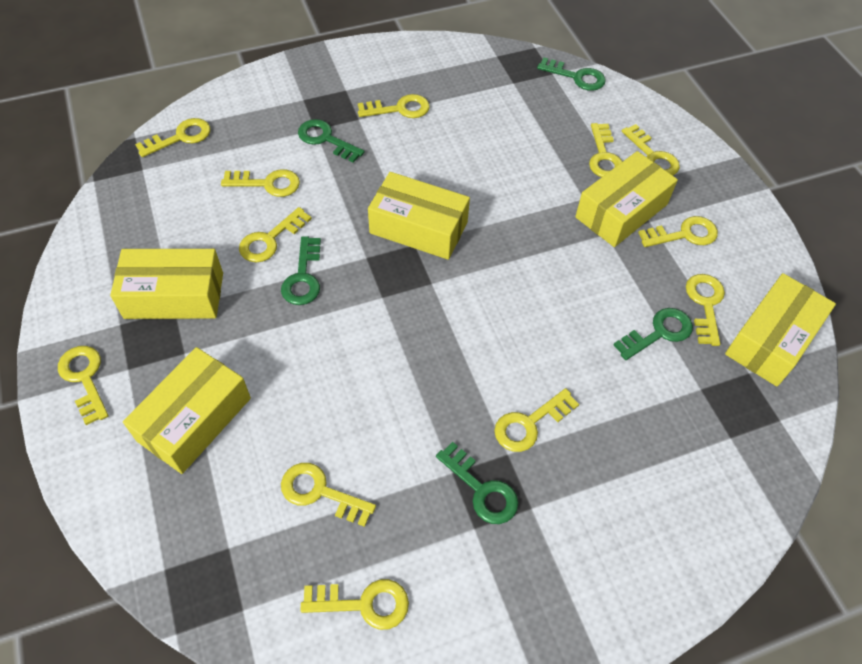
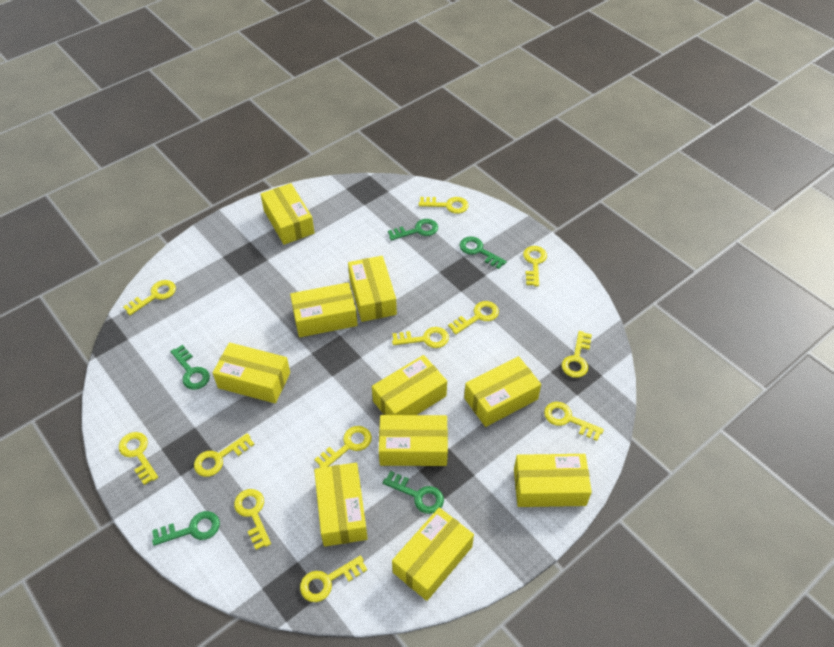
yellow box: [110,249,223,319] [123,347,251,474] [368,172,470,260] [575,151,678,247] [725,273,836,387] = 5 -> [213,342,290,403] [260,183,315,245] [290,282,358,337] [314,463,368,547] [348,256,397,322] [372,355,447,415] [379,415,448,466] [392,507,474,601] [464,356,541,427] [514,454,592,507] = 10

